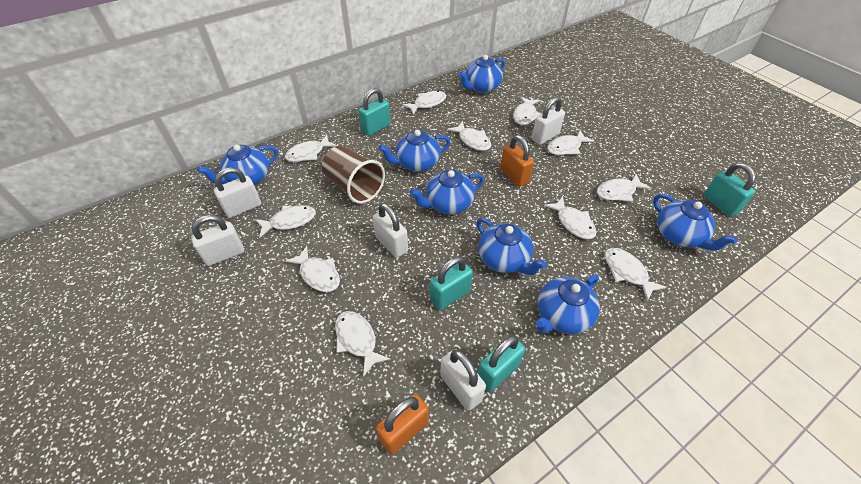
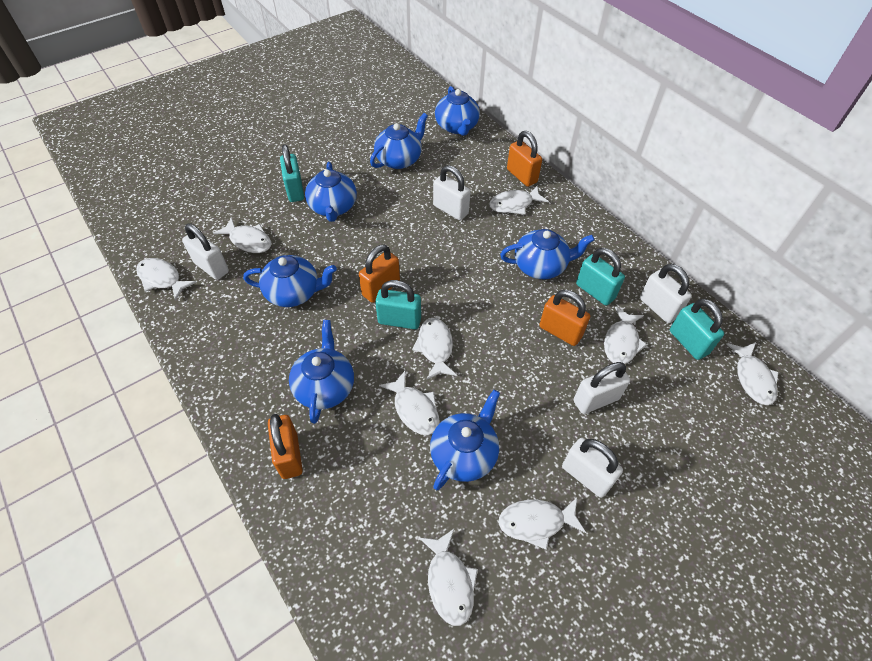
brown cup: [322,146,385,204] = 1 -> none = 0
orange padlock: [376,394,429,455] [500,135,534,187] = 2 -> [268,414,302,479] [359,244,400,303] [507,131,542,187] [539,290,590,346] = 4
white fish: [255,205,316,238] [285,135,337,162] [285,246,340,292] [335,311,391,377] [402,91,446,115] [447,121,491,151] [513,96,541,125] [544,197,596,239] [547,130,595,155] [597,174,651,202] [605,248,667,301] = 11 -> [136,258,197,301] [213,218,271,253] [379,371,439,435] [412,318,457,380] [419,529,478,626] [489,186,548,214] [498,497,586,550] [604,306,647,364] [726,342,779,405] = 9

